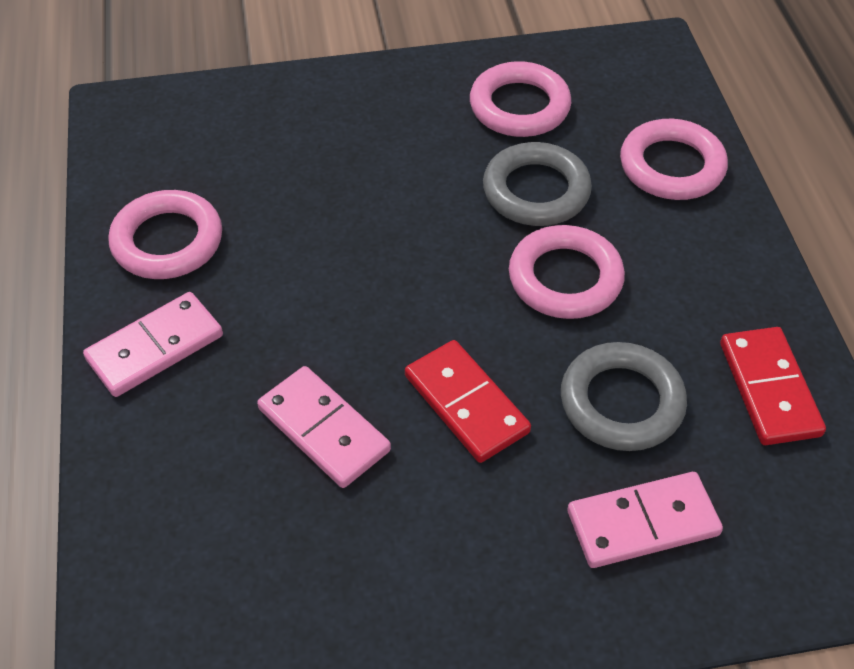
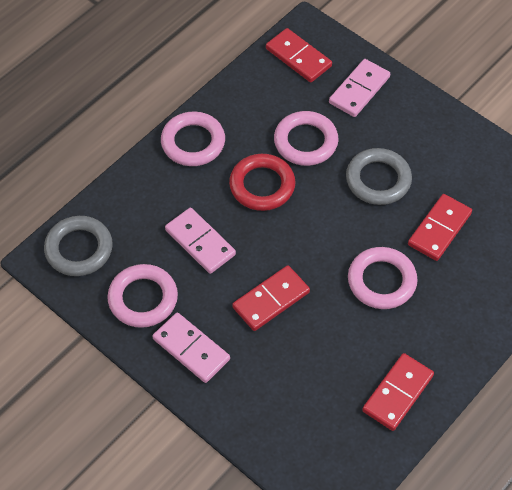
red domino: [405,340,531,463] [720,327,826,445] = 2 -> [232,265,310,331] [266,28,332,82] [362,353,434,431] [408,194,472,261] = 4
red ring: none = 0 -> [229,154,295,211] = 1

